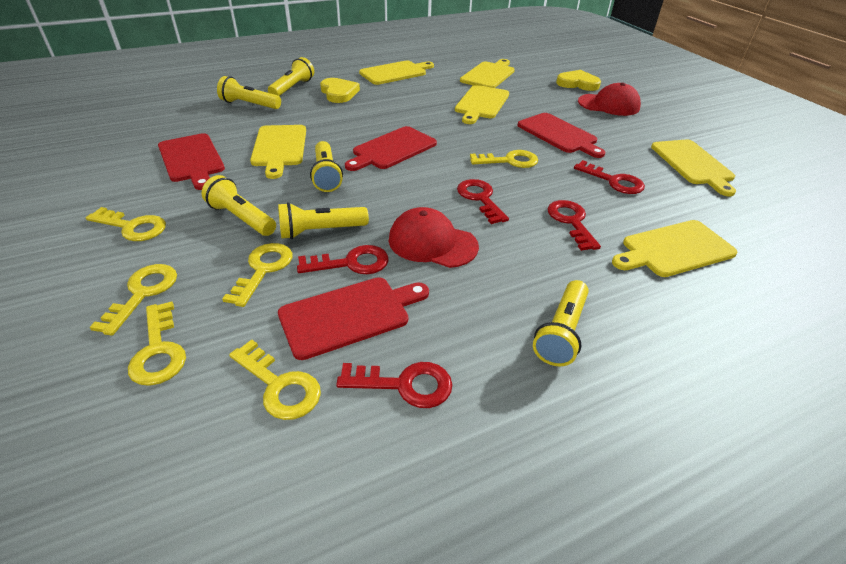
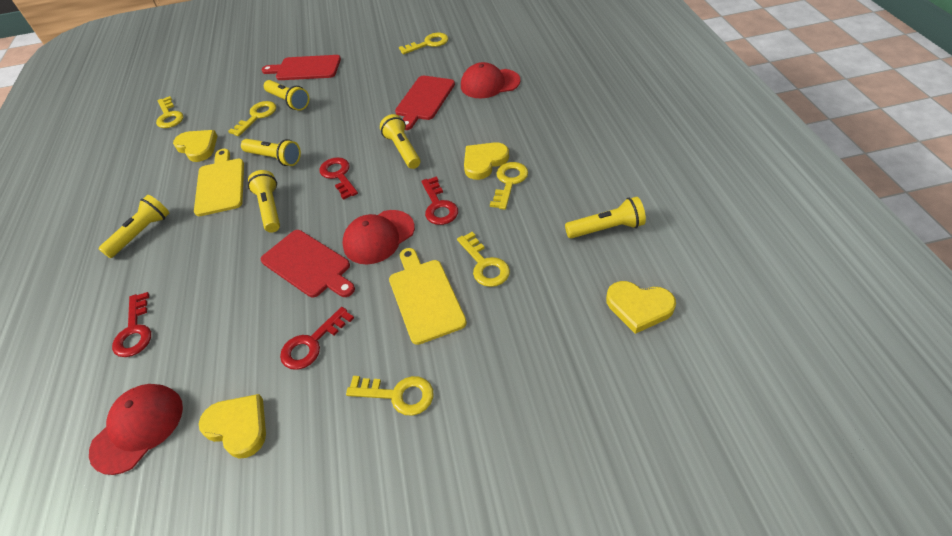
red cap: [389,207,479,268] [578,83,641,116] = 2 -> [89,384,183,475] [342,210,415,264] [461,62,521,98] = 3
red cutting board: [158,133,225,190] [278,277,429,360] [345,126,437,171] [517,113,605,158] = 4 -> [261,230,355,297] [262,55,341,80] [395,76,455,130] = 3
red key: [297,245,389,274] [336,362,452,408] [457,179,509,224] [547,200,601,251] [574,160,645,194] = 5 -> [112,292,151,357] [280,307,354,370] [319,157,358,200] [421,176,458,225] = 4
yellow cutting board: [250,125,306,179] [359,60,434,85] [455,85,509,124] [460,59,515,88] [612,220,738,277] [651,140,736,196] = 6 -> [194,149,244,216] [389,248,467,345] = 2
yellow heart: [320,78,360,103] [556,70,601,91] = 2 -> [173,130,217,162] [199,394,266,459] [464,142,509,180] [606,281,676,334] = 4

